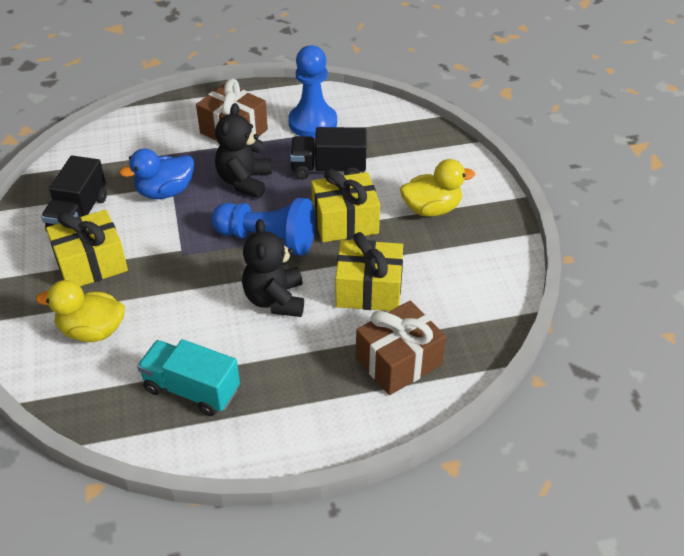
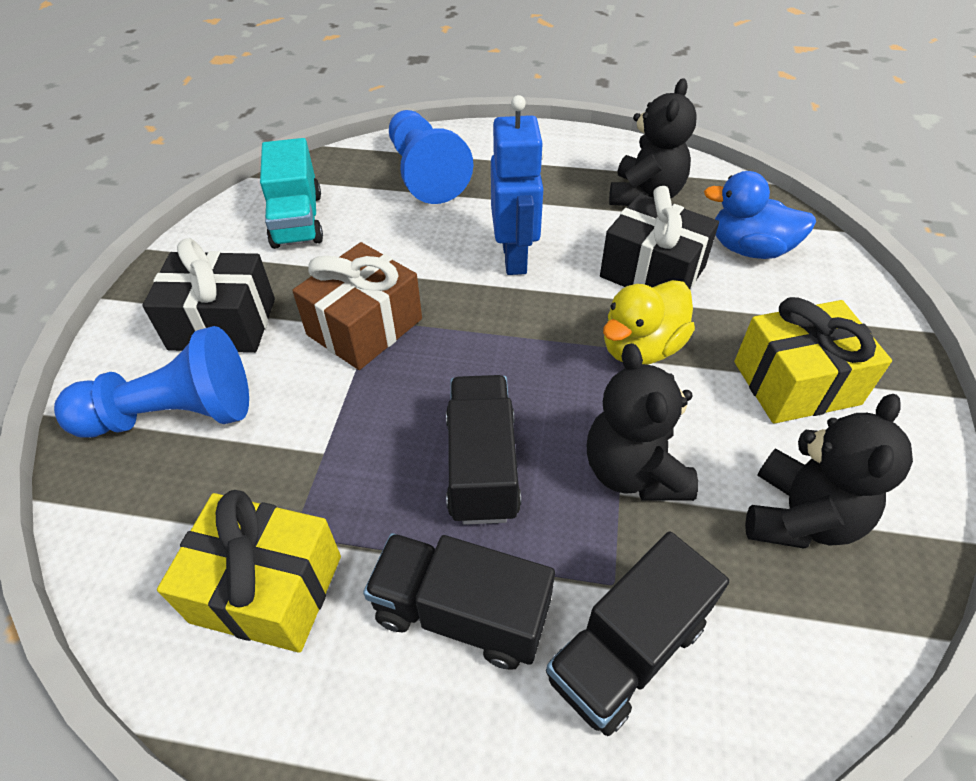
black gift: none = 0 -> [142,238,275,353] [600,186,719,290] = 2
black teddy bear: [215,103,272,198] [242,219,304,317] = 2 -> [587,343,698,501] [609,78,697,206] [745,394,913,549] = 3
black truck: [41,155,107,232] [290,127,366,180] = 2 -> [363,533,555,670] [446,375,521,525] [546,531,729,736] = 3
blue robot: none = 0 -> [491,95,544,275] = 1
brown gift: [196,79,268,141] [356,300,446,395] = 2 -> [292,242,422,370] = 1
yellow duck: [36,280,125,342] [400,159,475,217] = 2 -> [603,280,695,365] = 1
yellow gift: [46,210,128,286] [311,169,380,242] [335,232,403,311] = 3 -> [157,490,341,653] [734,297,892,424] = 2

